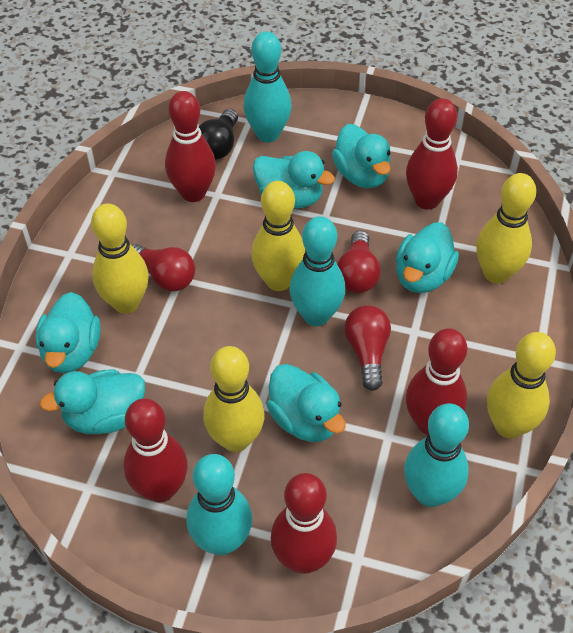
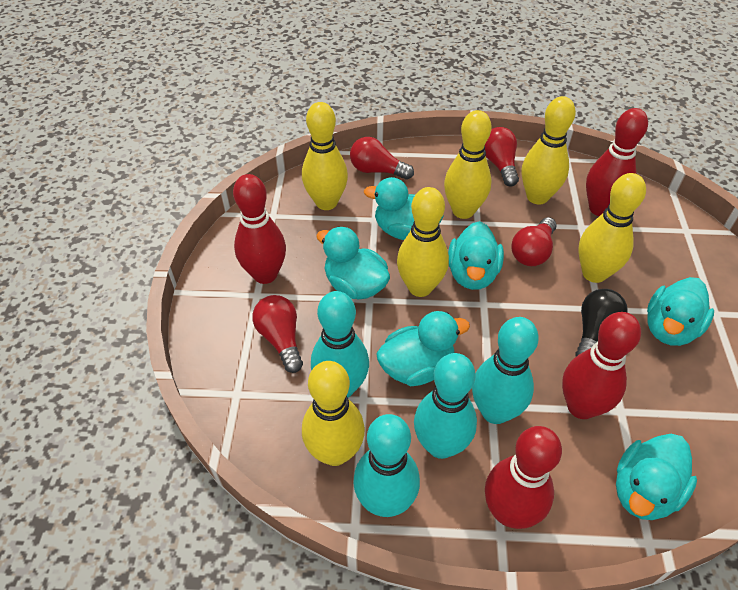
red bowling pin: [124,398,188,502] [165,91,216,202] [271,473,337,574] [406,98,458,210] [406,328,467,435] = 5 -> [233,174,286,284] [485,426,562,529] [562,312,641,419] [586,108,648,216] = 4
red light bulb: [132,244,195,291] [337,230,380,293] [345,305,391,391] = 3 -> [253,295,303,373] [350,137,414,180] [485,127,519,186] [511,217,557,266] = 4
yellow bowling pin: [91,203,149,314] [203,346,264,452] [251,181,305,291] [476,173,536,284] [487,332,556,439] = 5 -> [302,102,348,210] [302,361,365,466] [397,187,449,297] [444,110,492,219] [522,96,576,205] [578,173,646,283] = 6

